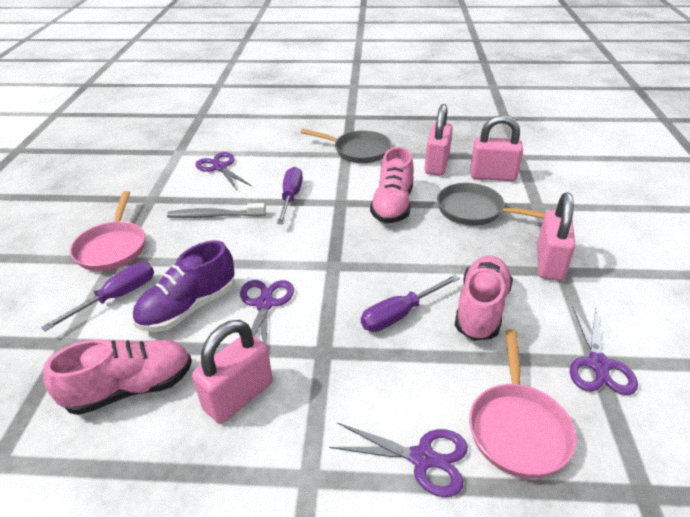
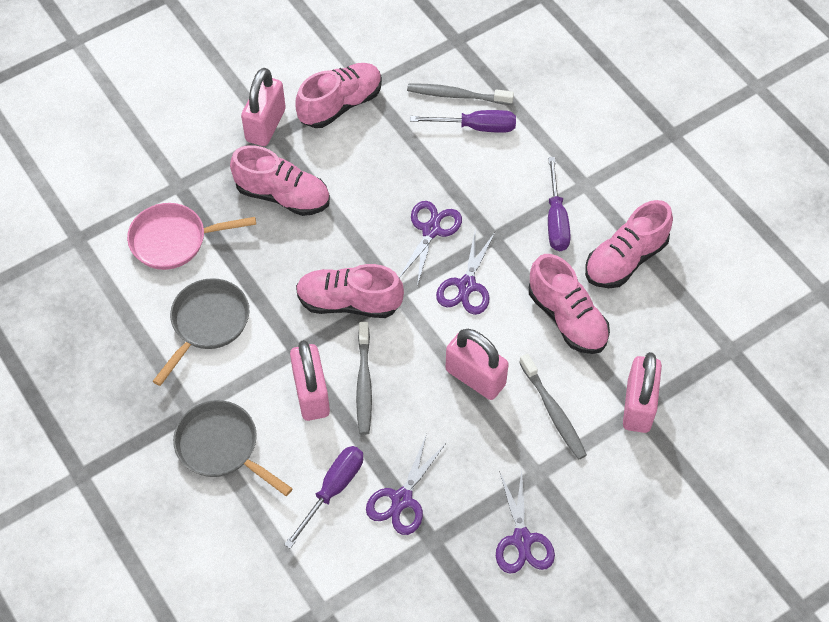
grey toothbrush: [167,203,266,218] = 1 -> [356,322,372,435] [407,84,514,105] [519,353,587,460] = 3
pink pan: [70,191,145,271] [469,329,577,478] = 2 -> [127,203,256,270] = 1
pink shoe: [43,339,192,415] [370,147,413,223] [455,256,513,341] = 3 -> [230,145,330,216] [296,63,382,128] [296,264,404,318] [529,254,610,354] [585,200,673,288] = 5
purple shoe: [132,240,235,332] = 1 -> none = 0

